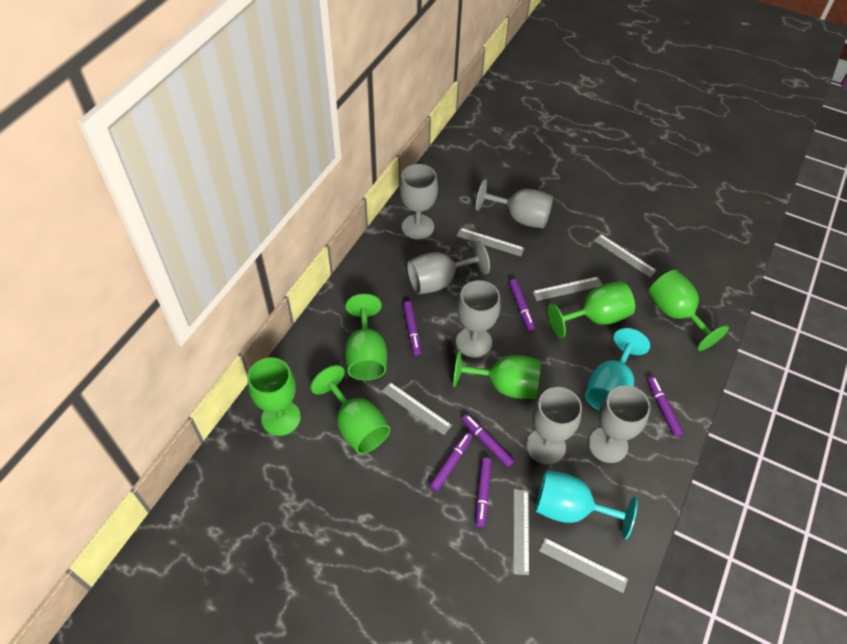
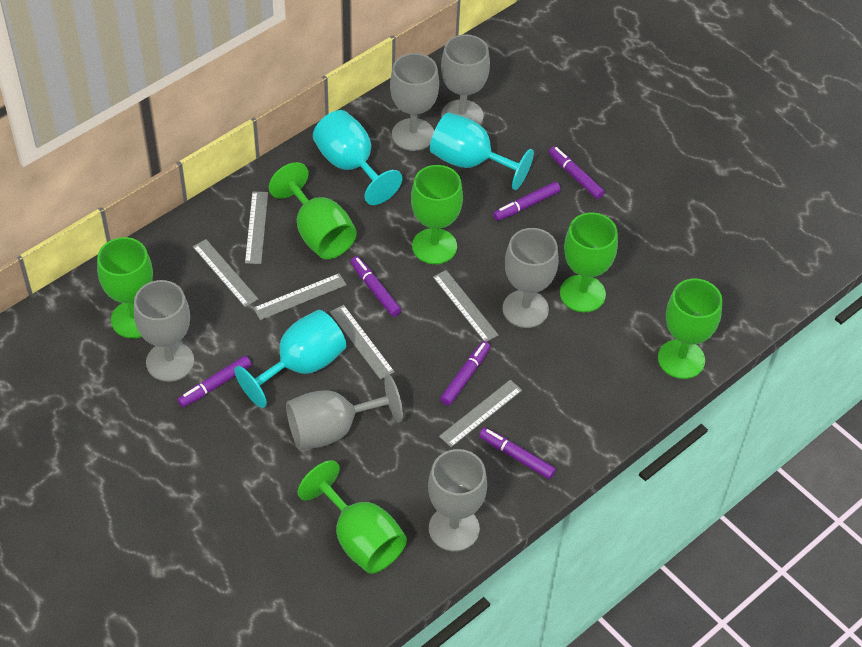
turquoise goblet: [535,470,638,539] [585,328,650,410] = 2 -> [234,310,346,408] [313,110,402,205] [430,112,534,190] = 3

